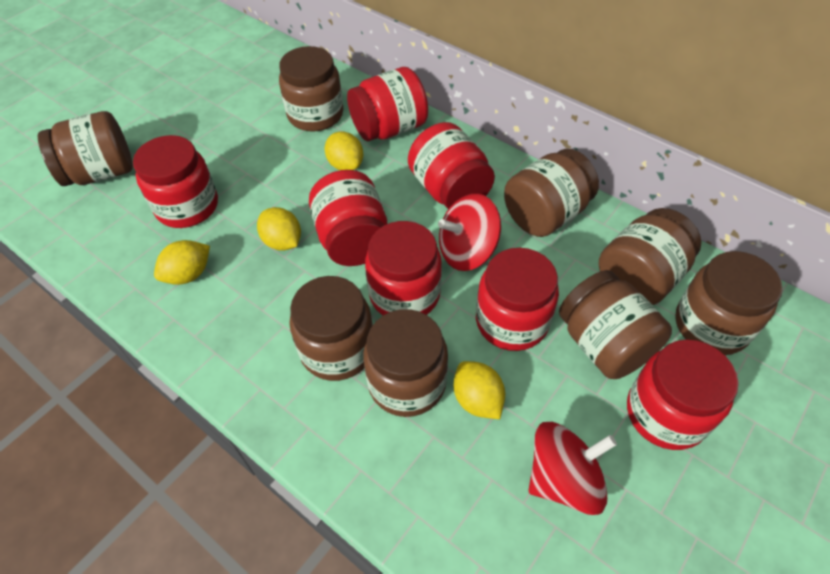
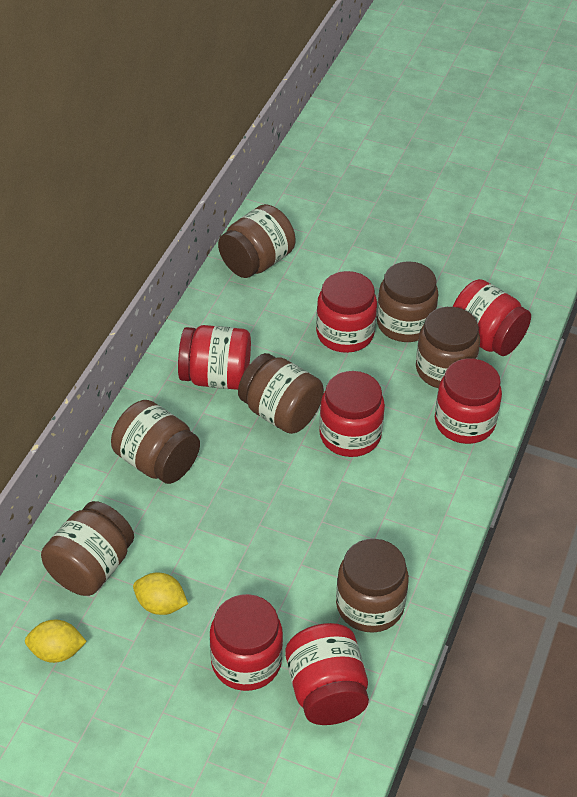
brown jar: [38,111,133,186] [279,46,344,131] [289,276,373,381] [363,309,448,417] [504,149,599,237] [559,270,672,379] [599,208,701,305] [675,251,783,355] = 8 -> [41,501,134,596] [111,400,200,484] [218,204,295,278] [238,353,324,434] [336,539,409,633] [377,261,438,342] [416,307,480,388] = 7
red spinning top: [438,194,501,271] [529,422,617,515] = 2 -> none = 0
yellow lemon: [154,240,210,285] [257,207,301,250] [325,131,363,170] [453,361,505,419] = 4 -> [25,620,87,663] [133,573,188,615] = 2

